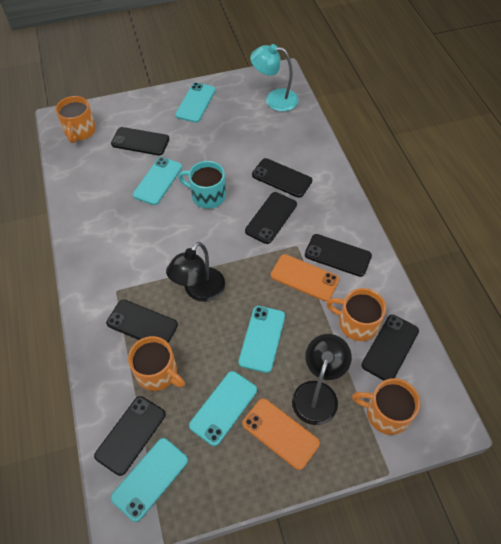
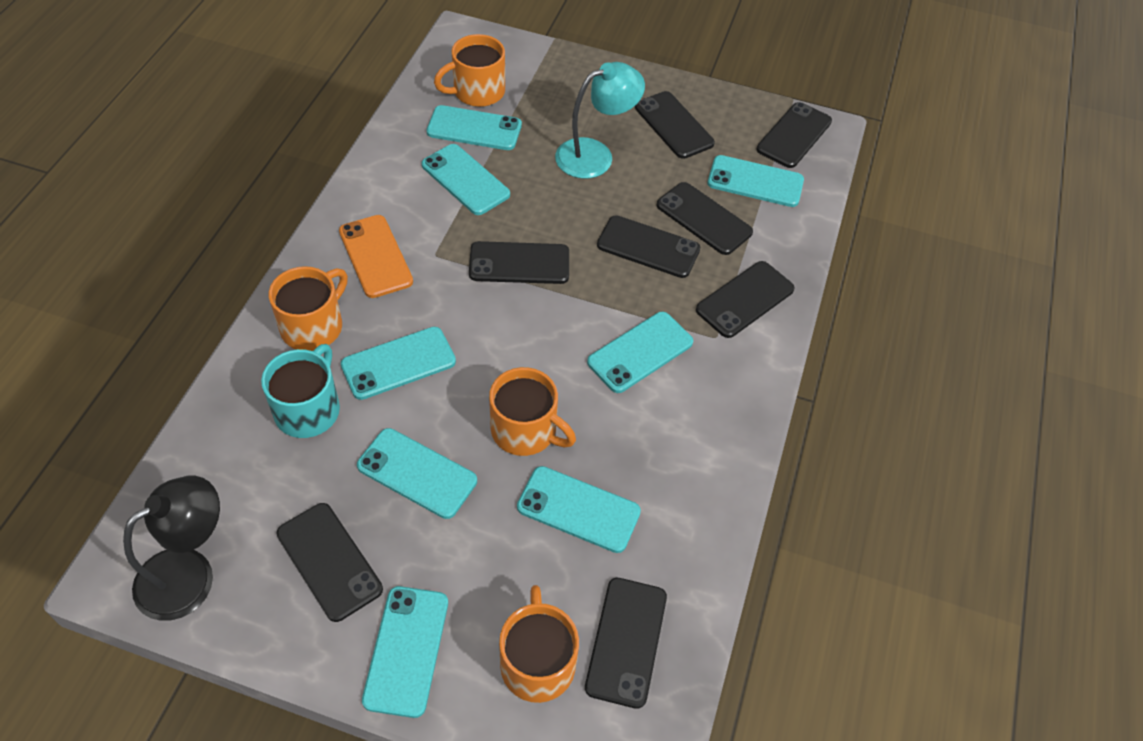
black lamp: [166,242,225,302] [292,334,352,425] = 2 -> [123,476,220,621] = 1
black phone: [94,396,165,476] [106,299,178,343] [111,127,169,155] [245,192,297,244] [252,158,312,198] [305,234,372,277] [361,315,419,381] = 7 -> [277,503,383,622] [469,241,569,284] [585,578,667,709] [597,215,700,278] [635,91,715,159] [656,182,753,255] [696,261,795,338] [756,102,832,168] = 8
orange phone: [242,399,320,470] [271,254,339,301] = 2 -> [339,215,413,298] = 1
turquoise phone: [111,438,188,522] [133,157,182,205] [175,83,216,122] [189,371,257,446] [239,306,285,373] = 5 -> [341,327,456,400] [357,428,477,519] [362,586,448,718] [422,144,510,215] [427,105,522,150] [517,466,641,553] [587,312,693,393] [708,155,804,207] = 8

